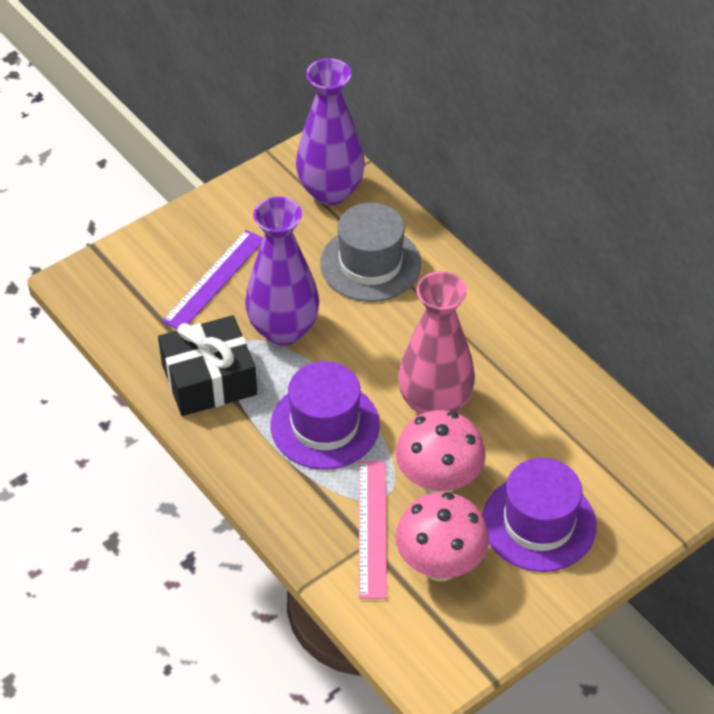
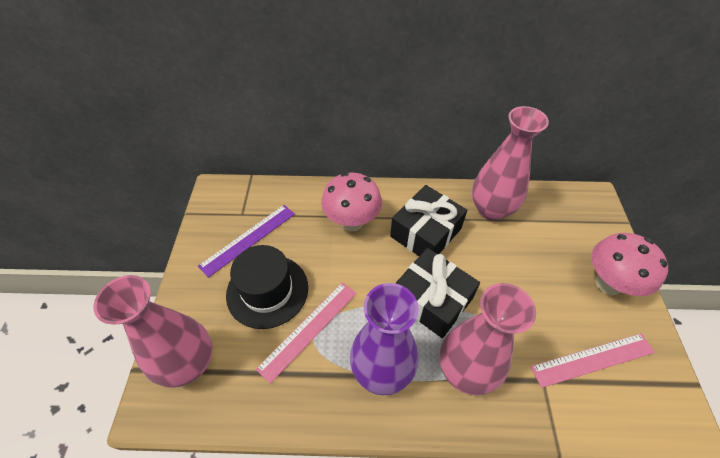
black gift: [158,315,257,416] = 1 -> [390,185,467,256] [395,248,480,338] = 2
black hat: none = 0 -> [226,245,308,329] = 1
grey hat: [320,203,421,302] = 1 -> none = 0
pink ruler: [359,461,387,599] = 1 -> [256,282,357,384] [531,333,655,388] = 2
pink vase: [398,271,475,415] = 1 -> [94,275,213,388] [440,283,536,396] [472,106,549,220] = 3
purple hat: [271,361,380,470] [482,458,597,572] = 2 -> none = 0
purple vase: [245,197,319,346] [296,58,365,205] = 2 -> [350,283,419,395] = 1

